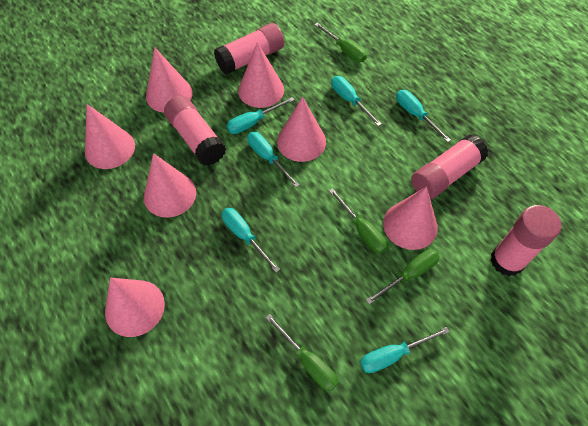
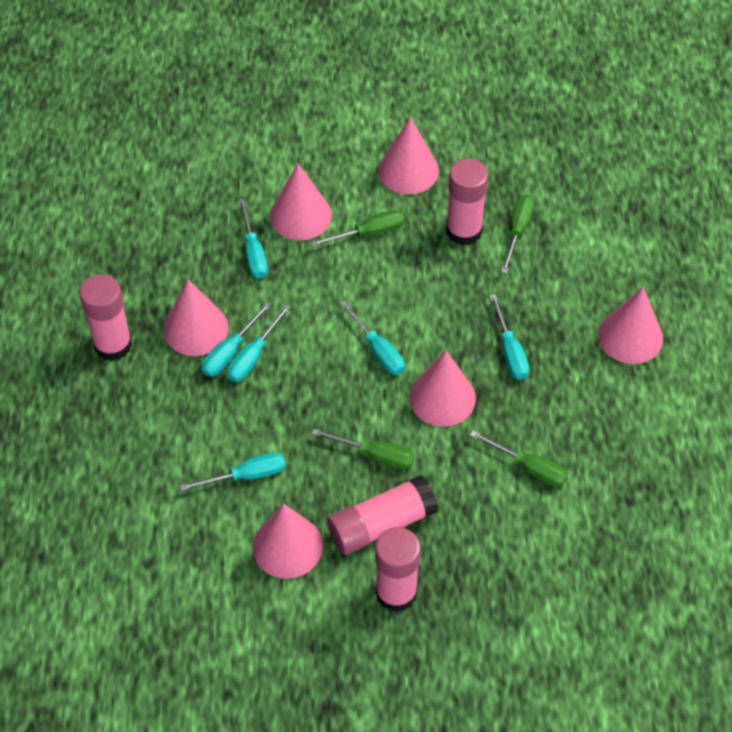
pink cone: [85,104,135,169] [105,278,165,337] [144,153,196,218] [146,47,193,113] [238,42,284,108] [277,97,326,162] [383,186,438,250] = 7 -> [164,279,228,356] [253,503,323,579] [270,164,332,240] [378,117,439,194] [409,350,476,427] [598,287,663,364] = 6

